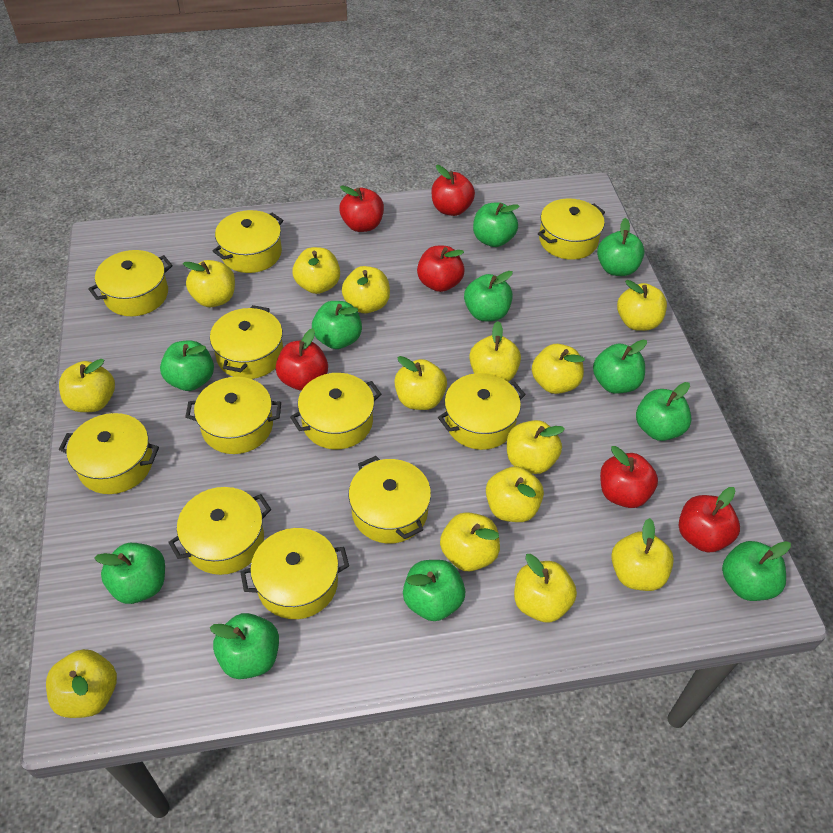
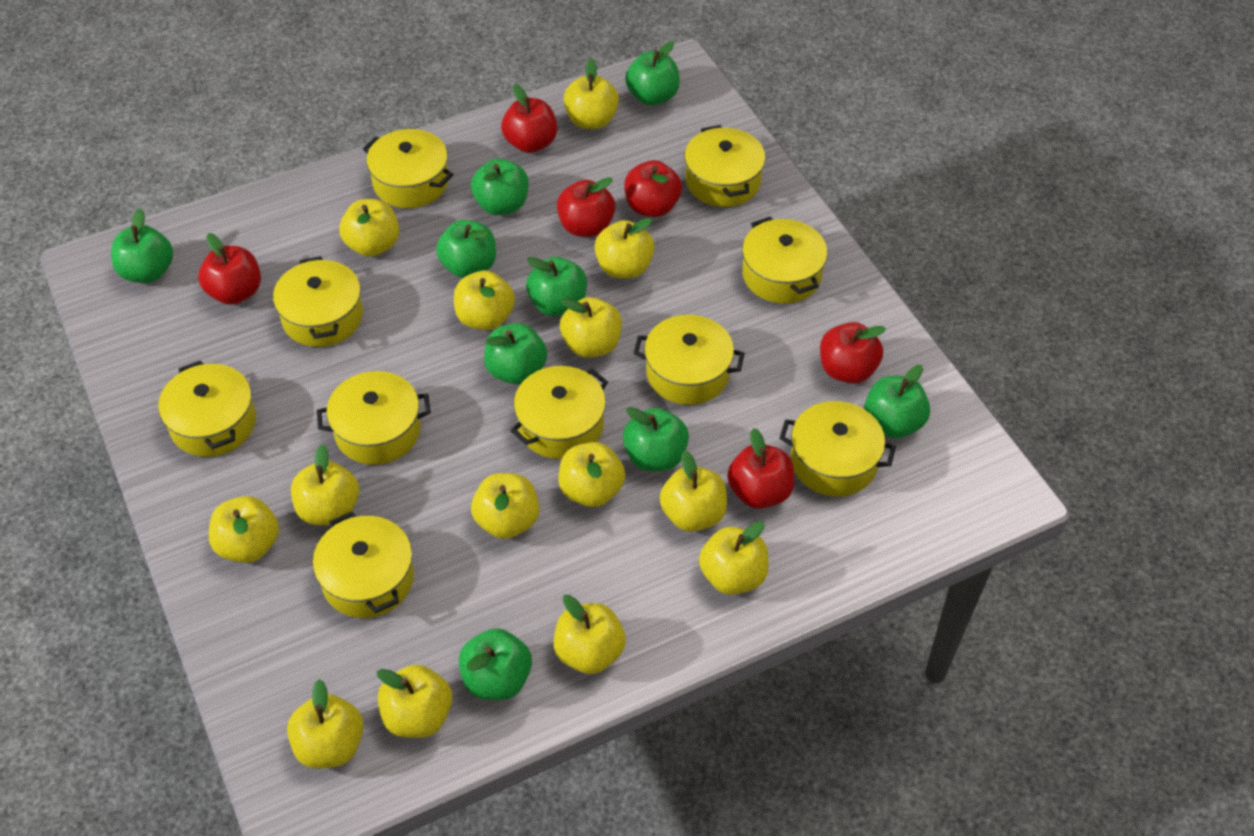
green apple: [94,543,165,604] [160,340,214,391] [210,613,279,679] [312,301,362,349] [403,560,465,621] [464,271,513,321] [473,202,519,247] [593,340,647,394] [597,218,645,276] [636,382,691,441] [722,541,791,601] = 11 -> [111,209,173,283] [436,220,496,278] [459,628,532,700] [471,158,529,215] [484,323,547,384] [526,257,587,316] [623,407,689,471] [625,41,680,105] [864,365,930,438] = 9
yellow pot: [59,413,159,494] [88,250,173,316] [168,487,271,575] [185,377,281,454] [210,305,283,379] [213,210,283,273] [240,528,349,619] [290,373,381,449] [349,456,431,543] [438,373,526,450] [538,198,605,260] = 11 -> [158,360,256,457] [273,256,363,347] [313,512,414,618] [317,371,431,465] [363,129,453,208] [510,366,608,459] [634,315,745,405] [684,125,765,207] [742,217,827,304] [779,401,896,496] = 10

